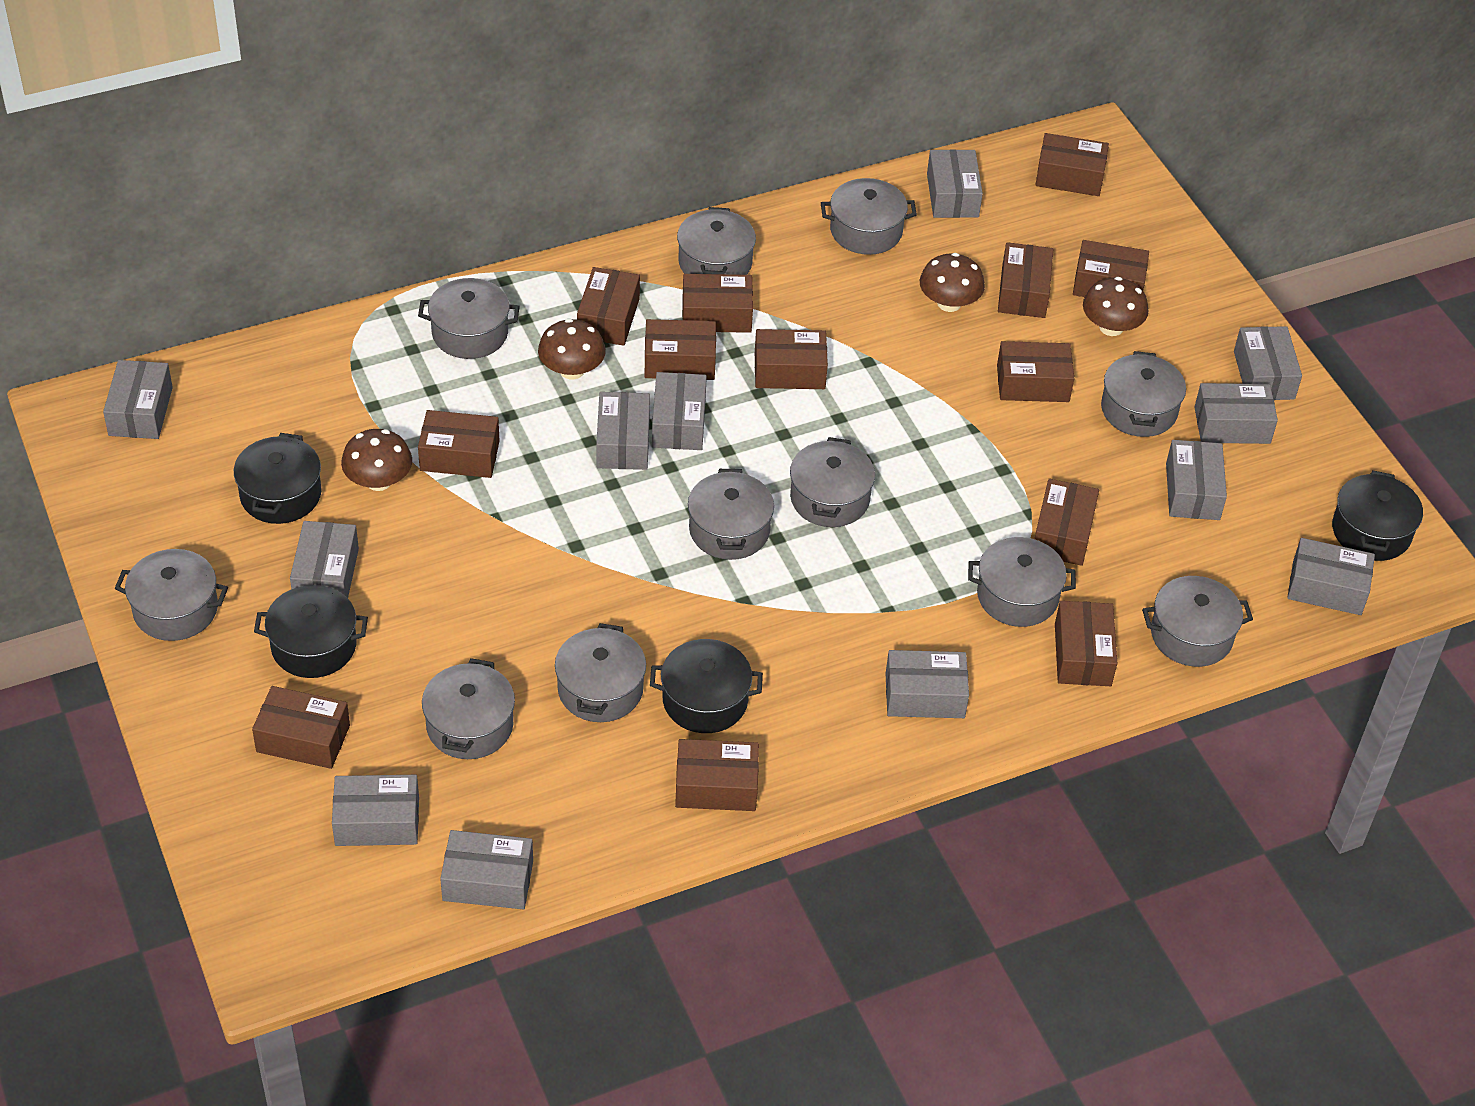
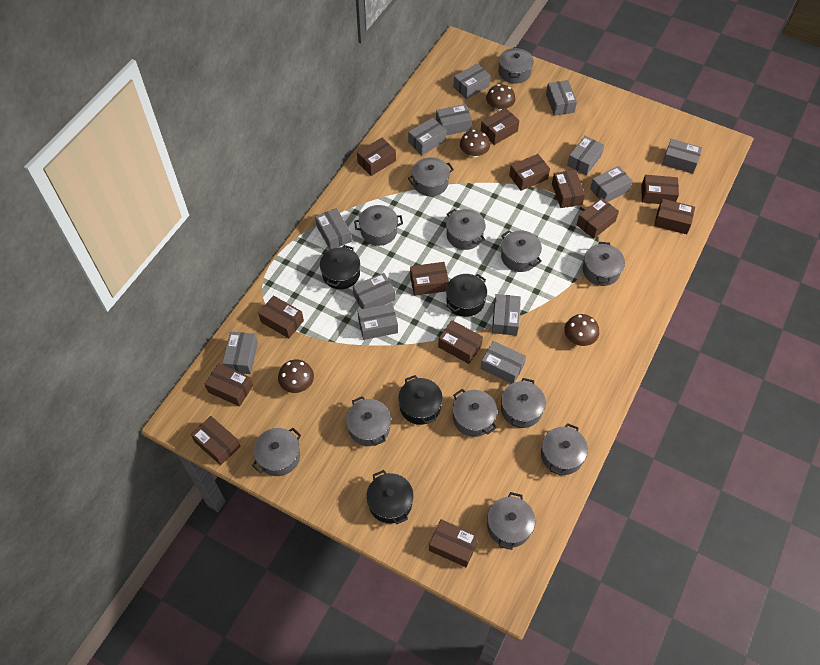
grey box: [103,360,173,439] [290,521,359,598] [332,775,419,846] [440,830,533,909] [596,392,650,470] [652,372,707,450] [885,650,969,718] [927,149,983,218] [1166,440,1227,520] [1195,383,1278,444] [1234,326,1302,400] [1287,538,1375,615] = 12 -> [222,332,258,374] [315,208,352,250] [353,273,395,309] [357,303,398,340] [408,118,447,155] [436,104,472,135] [453,63,491,99] [481,341,526,384] [492,294,521,336] [546,80,577,116] [567,136,604,175] [590,166,633,202] [662,139,702,174] = 13
grey pot: [115,549,228,641] [418,278,520,359] [422,658,515,759] [555,623,646,722] [677,207,756,275] [688,469,774,560] [790,437,875,527] [821,178,917,255] [968,537,1076,627] [1101,351,1186,437] [1142,576,1253,667] = 11 -> [252,428,301,476] [346,396,391,446] [354,205,403,246] [408,157,454,196] [446,209,486,250] [453,389,497,437] [487,492,535,550] [499,47,534,84] [501,230,542,272] [501,378,546,428] [541,423,588,476] [583,242,625,286] = 12

